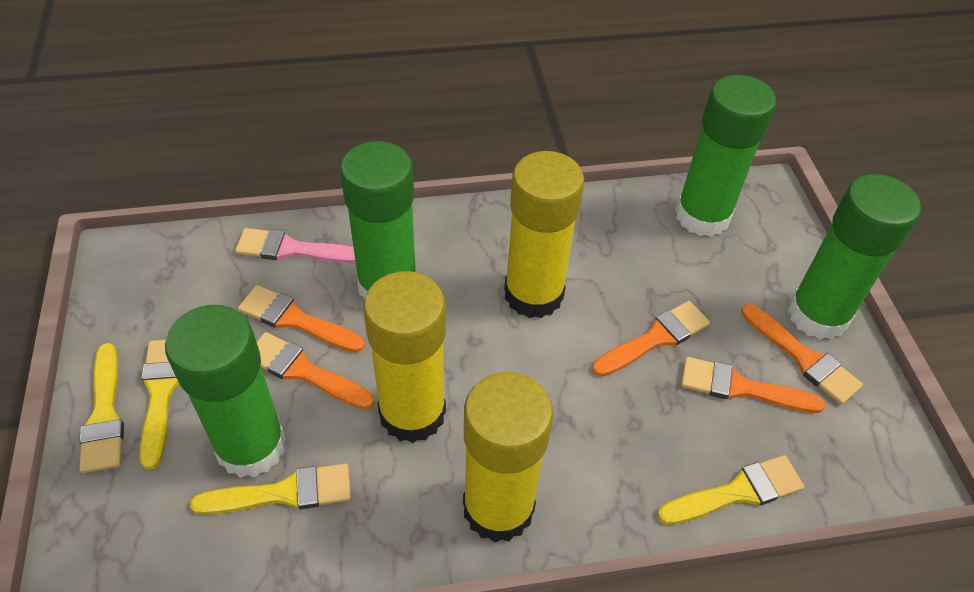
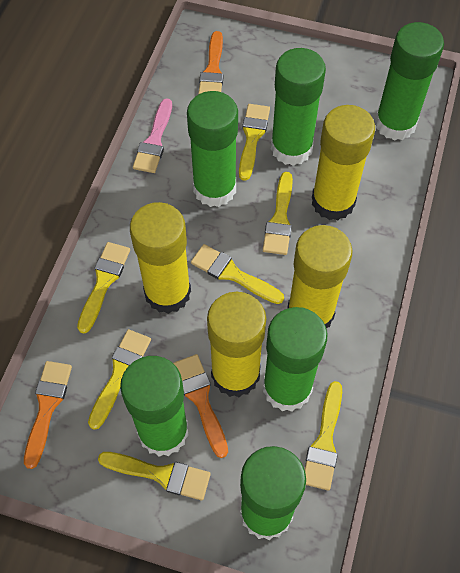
green glue stick: [165,305,286,478] [340,141,416,299] [675,75,776,237] [787,174,921,339] = 4 -> [120,356,189,457] [187,91,238,207] [240,446,306,540] [263,307,327,412] [271,48,326,166] [375,22,444,141] = 6
orange brush: [238,285,365,353] [257,332,375,410] [592,301,710,377] [681,357,825,413] [741,304,863,405] = 5 -> [24,361,72,469] [173,354,228,458] [198,31,224,95] = 3
yellow brush: [79,343,124,473] [140,340,179,469] [190,463,351,515] [657,455,804,525] = 4 -> [77,242,130,334] [88,329,151,430] [98,452,211,500] [191,244,284,304] [239,104,270,181] [263,172,293,255] [304,381,342,491] = 7
yellow glue stick: [363,271,446,443] [463,372,554,542] [504,151,584,318] = 3 -> [130,202,191,314] [207,292,266,397] [288,225,353,328] [312,105,375,220] = 4

